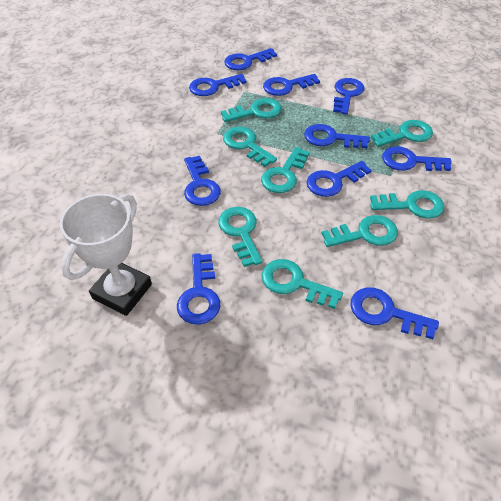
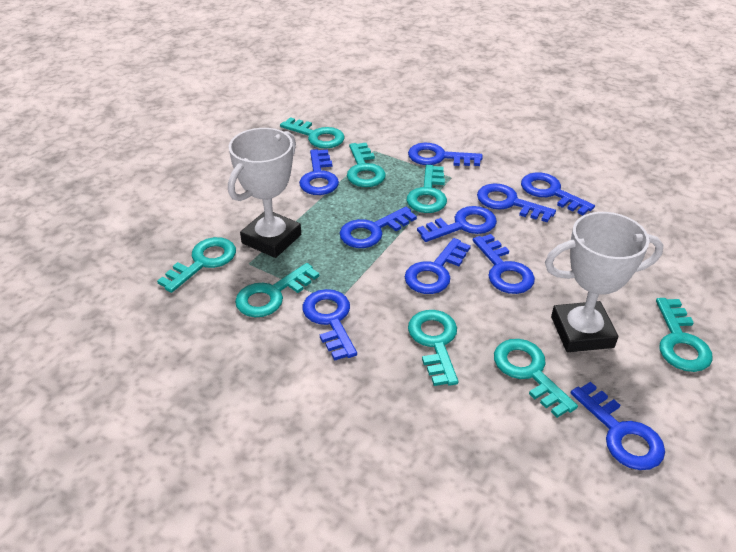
white trophy: [60,194,152,316] = 1 -> [228,128,301,258] [545,212,664,352] = 2

